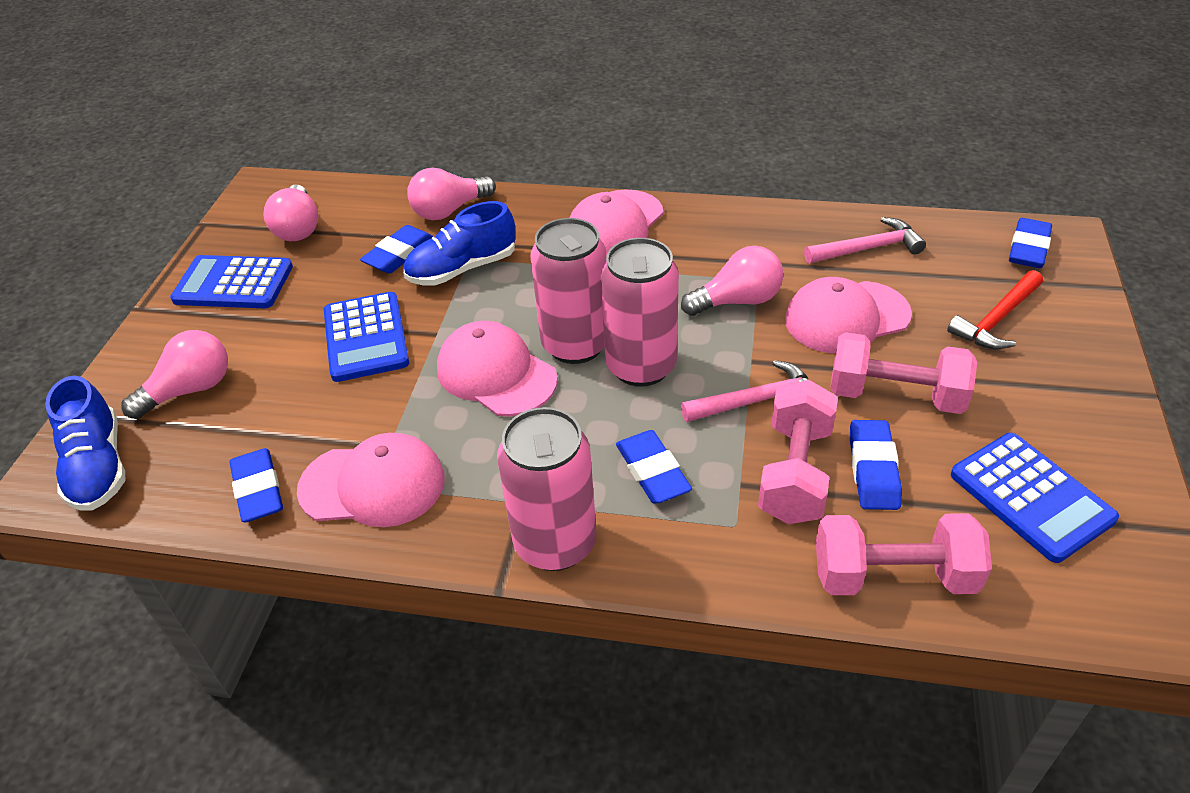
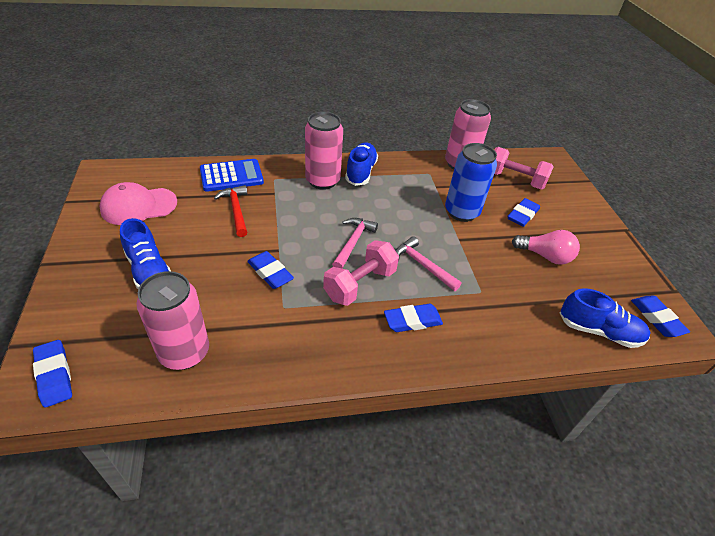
blue calculator: [170,255,293,308] [324,292,409,382] [951,433,1119,563] = 3 -> [200,159,264,192] = 1
blue can: none = 0 -> [445,143,497,222] = 1
blue shoe: [45,376,125,511] [403,201,516,286] = 2 -> [120,218,171,289] [345,143,378,186] [560,288,651,348] = 3
pink cap: [297,433,445,527] [437,321,558,416] [570,189,663,257] [785,277,912,353] = 4 -> [99,182,177,225] = 1
pink dumbbell: [758,380,838,524] [816,513,992,595] [830,332,977,414] = 3 -> [323,240,399,306] [494,147,554,189] = 2
pink light bulb: [122,330,228,419] [263,185,319,241] [407,168,496,220] [681,246,783,316] = 4 -> [512,230,580,265] = 1

